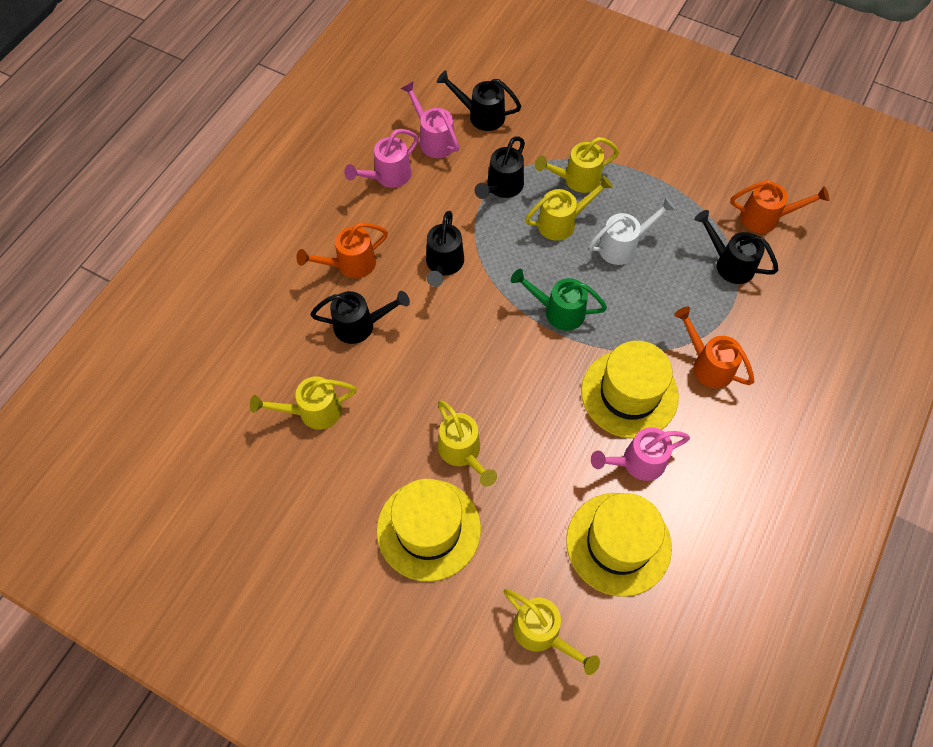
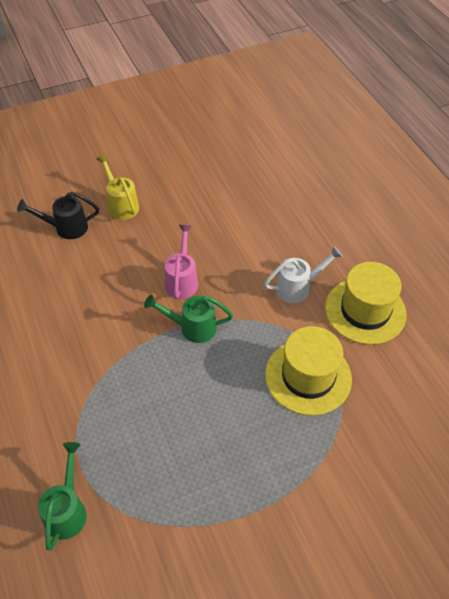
black watering can: [310,291,410,344] [426,211,464,287] [437,70,521,131] [475,136,525,199] [694,210,778,284] = 5 -> [17,192,99,239] = 1
green watering can: [511,269,607,331] = 1 -> [38,442,87,551] [144,294,233,343] = 2
orange watering can: [296,223,388,278] [674,306,754,388] [730,180,829,233] = 3 -> none = 0
pink watering can: [344,129,419,188] [401,82,459,158] [591,427,690,481] = 3 -> [165,225,198,299] = 1
yellow hat: [377,479,481,582] [566,493,672,597] [581,341,679,439] = 3 -> [265,326,352,416] [325,262,407,345] = 2
yellow watering can: [250,376,357,430] [438,400,497,487] [504,589,600,675] [525,175,613,241] [535,137,619,193] = 5 -> [96,154,139,220] = 1

